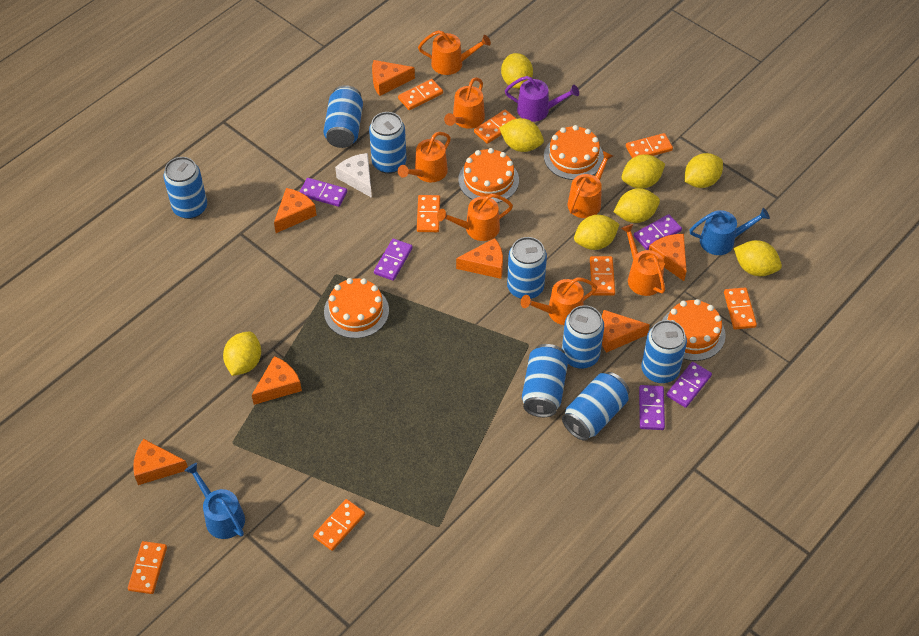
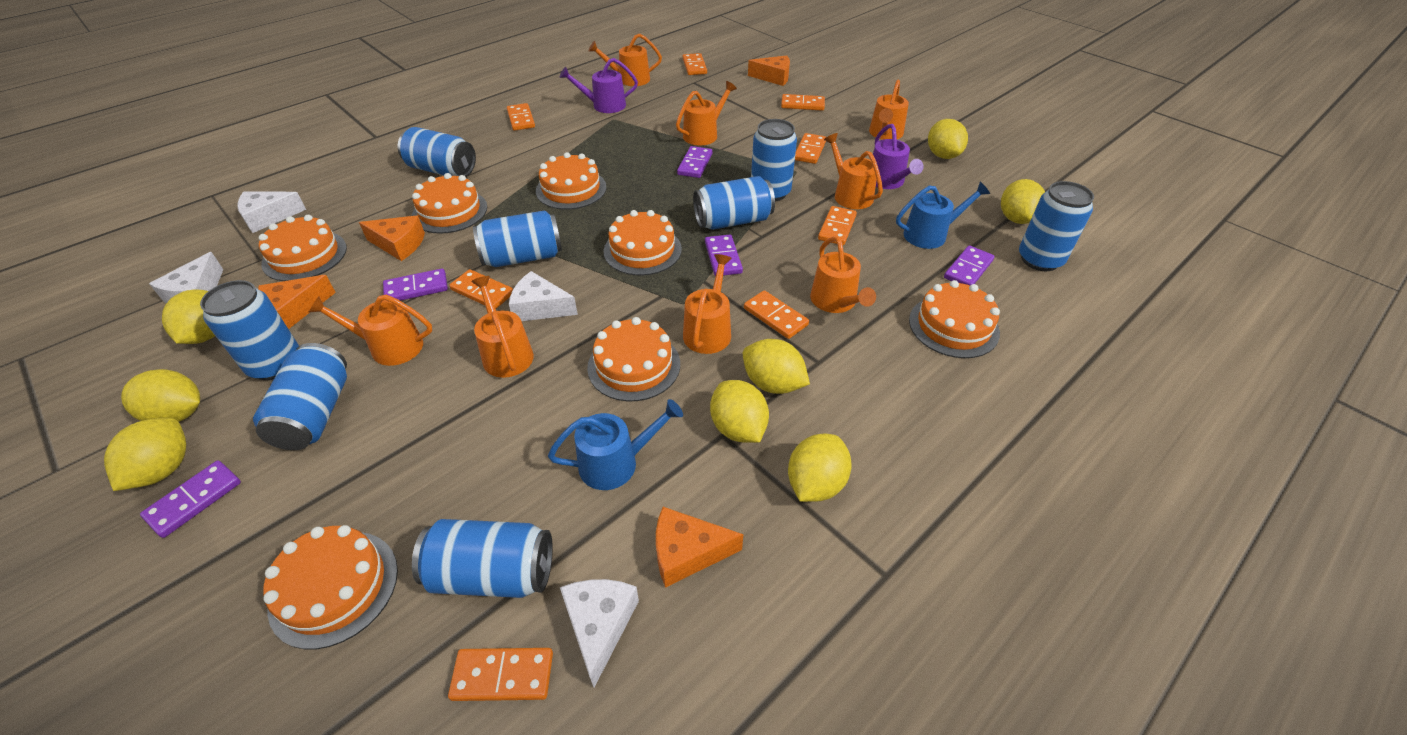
orange cake: [324,278,389,338] [458,148,519,203] [544,125,604,180] [662,299,726,361] = 4 -> [259,215,347,281] [263,525,398,649] [412,173,487,234] [536,152,607,210] [587,317,680,401] [603,210,682,276] [909,280,1000,358] = 7
orange cheese: [133,439,188,485] [252,356,302,405] [274,188,317,233] [372,60,415,96] [456,238,503,279] [602,310,650,353] [649,234,687,281] = 7 -> [258,275,336,329] [359,215,425,261] [656,507,743,588] [748,55,790,86] = 4
orange watering can: [398,132,451,182] [418,30,491,75] [437,194,513,241] [444,77,485,129] [521,277,597,325] [568,151,613,218] [621,224,665,296] = 7 -> [308,295,432,366] [471,276,534,378] [588,34,662,86] [676,81,737,145] [683,254,732,354] [810,236,876,313] [824,133,883,209] [869,80,909,140] = 8
purple watering can: [505,76,579,122] = 1 -> [559,58,638,113] [873,124,924,189] = 2
white cheese: [335,153,372,198] = 1 -> [149,252,224,303] [237,191,306,233] [509,271,578,321] [560,579,639,687] = 4

